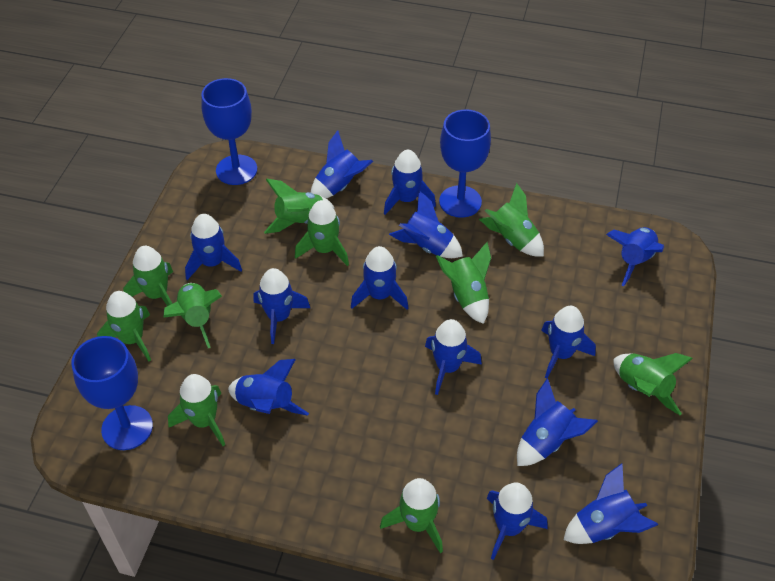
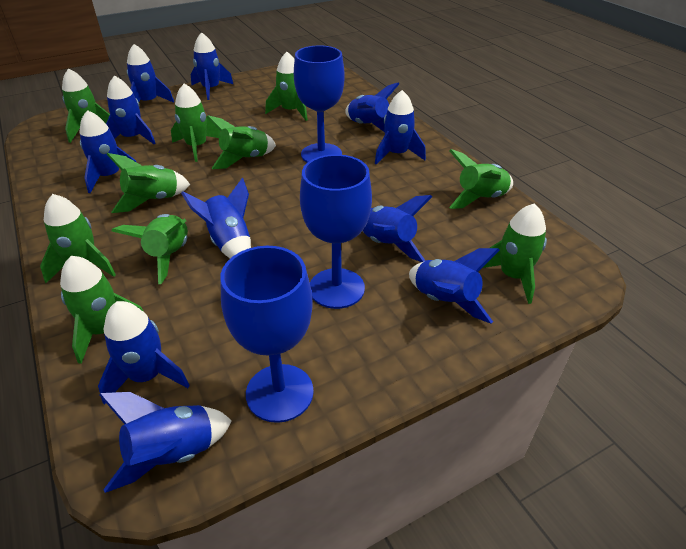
blue rocket: [185,214,242,280] [228,359,309,416] [254,268,310,344] [311,130,373,198] [351,246,408,309] [384,150,436,215] [389,191,463,258] [425,319,482,395] [487,483,547,560] [517,379,598,466] [541,306,596,379] [563,463,658,544] [606,227,664,286] = 13 -> [79,110,136,193] [98,301,190,404] [99,392,232,493] [106,75,156,145] [127,44,174,103] [181,177,251,258] [191,32,234,100] [345,83,399,132] [363,195,432,262] [375,90,426,164] [409,248,499,324] = 11

